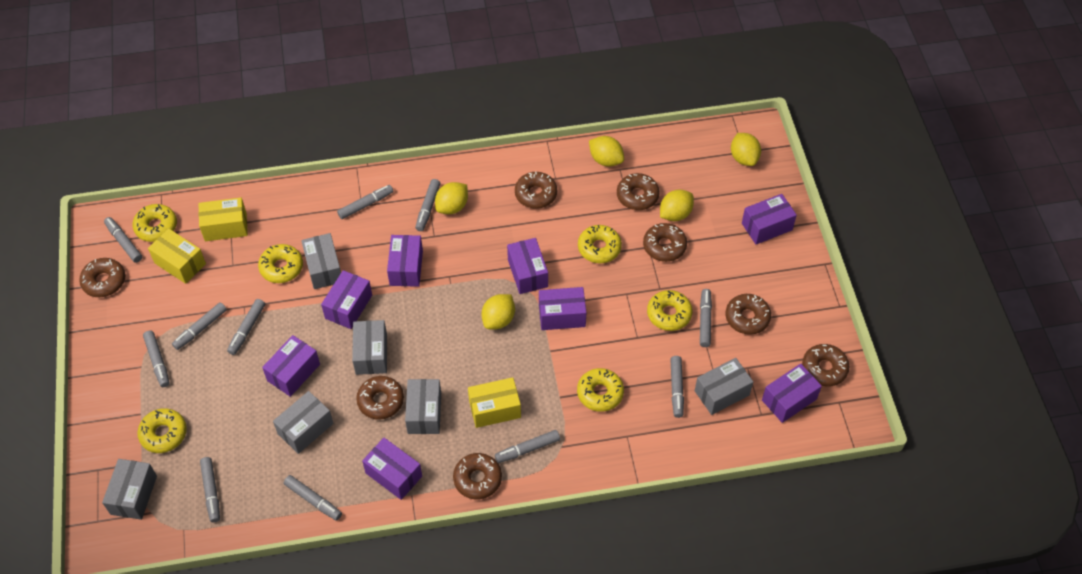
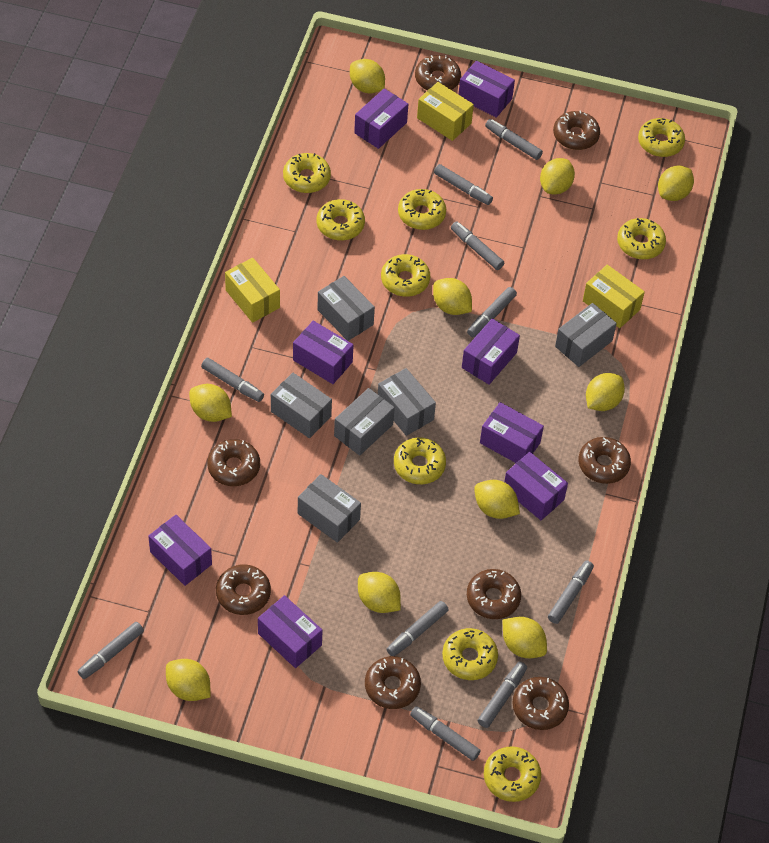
grey marker: [104,217,142,263] [143,331,170,387] [172,302,227,350] [200,457,220,522] [227,299,265,355] [284,475,342,521] [337,185,393,219] [415,179,441,231] [495,430,560,463] [670,356,684,418] [700,289,712,347] = 11 -> [78,622,144,679] [201,358,264,402] [387,601,449,656] [410,706,481,761] [434,164,493,205] [451,221,504,270] [467,287,517,337] [477,662,527,728] [485,119,543,160] [548,561,594,624] = 10
yellow donut: [132,204,177,242] [137,408,187,453] [258,244,303,283] [577,368,624,412] [578,225,622,263] [647,290,693,331] = 6 -> [283,153,331,193] [317,199,365,241] [381,254,430,297] [394,437,446,484] [398,189,446,230] [442,628,498,680] [484,746,541,802] [617,218,666,259] [638,118,685,157] = 9
yellow lemon: [435,182,468,214] [481,294,515,329] [589,136,624,167] [660,190,694,221] [731,133,761,166] = 5 -> [166,659,211,701] [189,384,232,422] [350,59,385,93] [358,572,401,613] [433,278,472,315] [474,480,520,519] [503,617,547,658] [540,158,575,195] [586,373,625,411] [658,166,694,201] = 10

